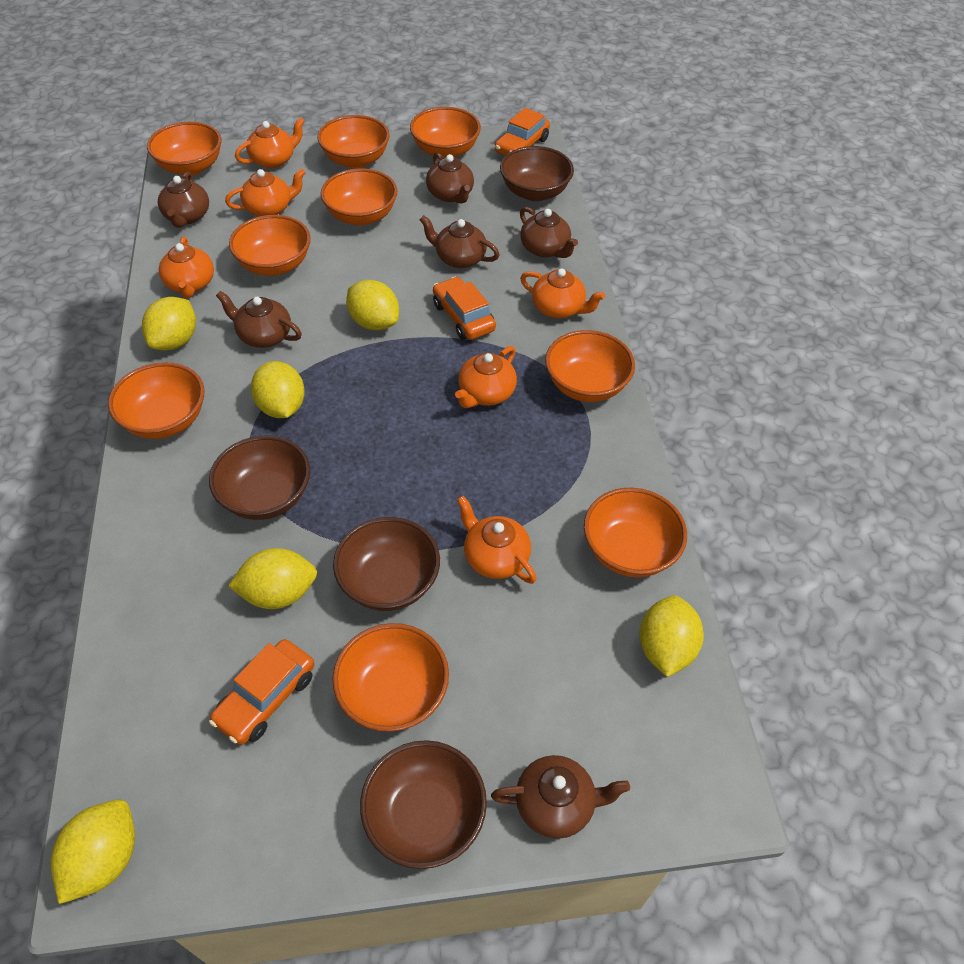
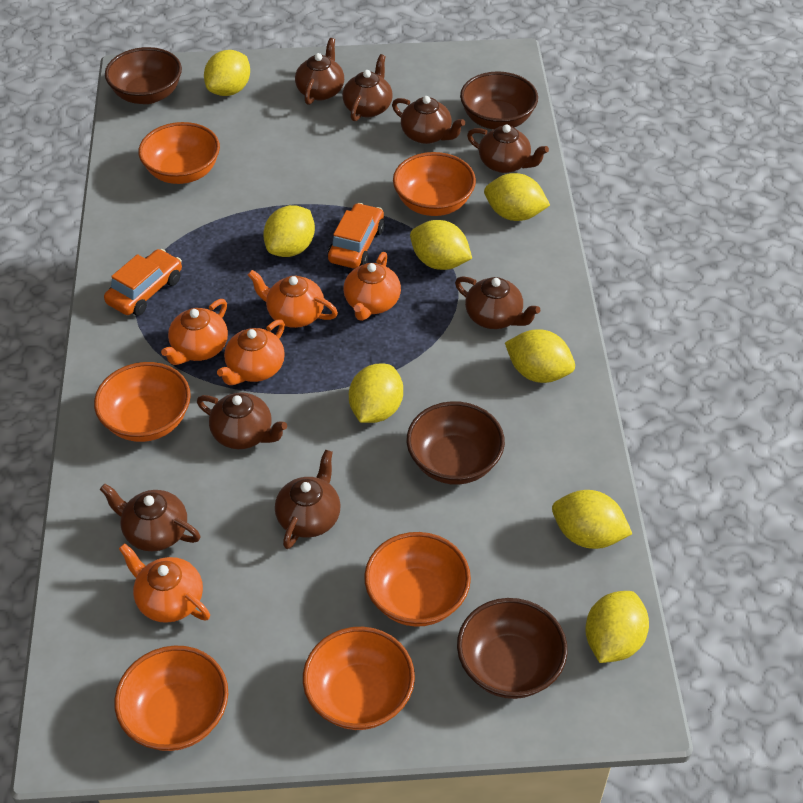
brown teapot: [158,171,209,228] [216,291,302,348] [420,215,500,268] [426,152,474,203] [491,755,630,839] [520,207,578,258] = 6 -> [100,484,200,551] [197,393,287,449] [275,450,341,549] [295,38,344,105] [342,54,393,122] [392,96,465,144] [455,276,540,329] [467,124,549,173] = 8
orange bowl: [108,362,205,439] [147,122,221,176] [229,215,311,276] [317,115,390,168] [321,168,397,226] [333,623,449,732] [410,107,481,157] [545,330,635,402] [584,488,687,577] = 9 -> [94,362,191,442] [114,646,228,751] [138,122,220,184] [303,627,415,730] [364,532,471,627] [393,152,476,216] = 6
orange car: [209,639,314,745] [433,277,496,340] [495,108,550,156] = 3 -> [104,249,182,316] [328,203,385,269] = 2
orange teapot: [159,236,214,298] [225,168,305,216] [235,117,305,168] [455,346,517,408] [457,496,537,584] [520,268,605,318] = 6 -> [119,543,210,623] [161,299,228,365] [217,320,285,385] [248,270,338,328] [343,252,401,321] = 5
yellow lemon: [51,799,135,904] [142,297,196,351] [228,548,317,609] [251,361,305,418] [346,280,399,331] [639,595,704,677] = 6 -> [204,50,250,96] [263,205,315,257] [349,364,403,423] [410,220,472,270] [484,173,550,221] [505,329,575,383] [552,490,632,549] [585,591,649,663] = 8

